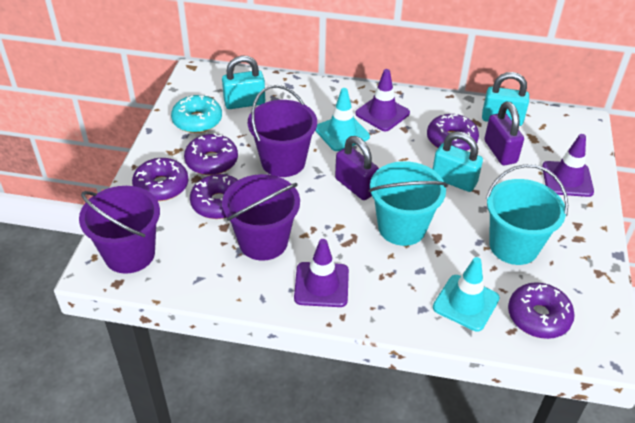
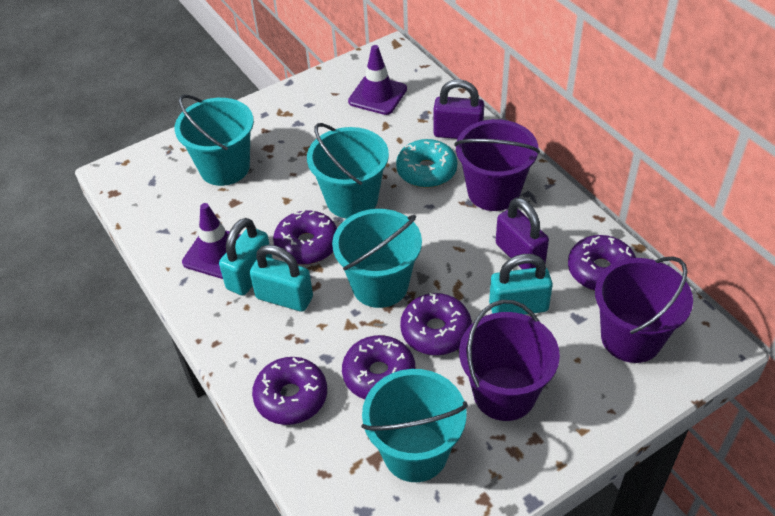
purple traffic cone: [294,239,349,307] [355,69,410,131] [542,134,594,197] = 3 -> [182,203,241,279] [348,45,407,115] = 2
turquoise bucket: [369,161,448,246] [486,164,568,265] = 2 -> [175,95,254,186] [307,123,389,218] [332,209,422,308] [361,369,468,482] = 4
turquoise traffic cone: [315,88,370,151] [433,257,500,331] = 2 -> none = 0

